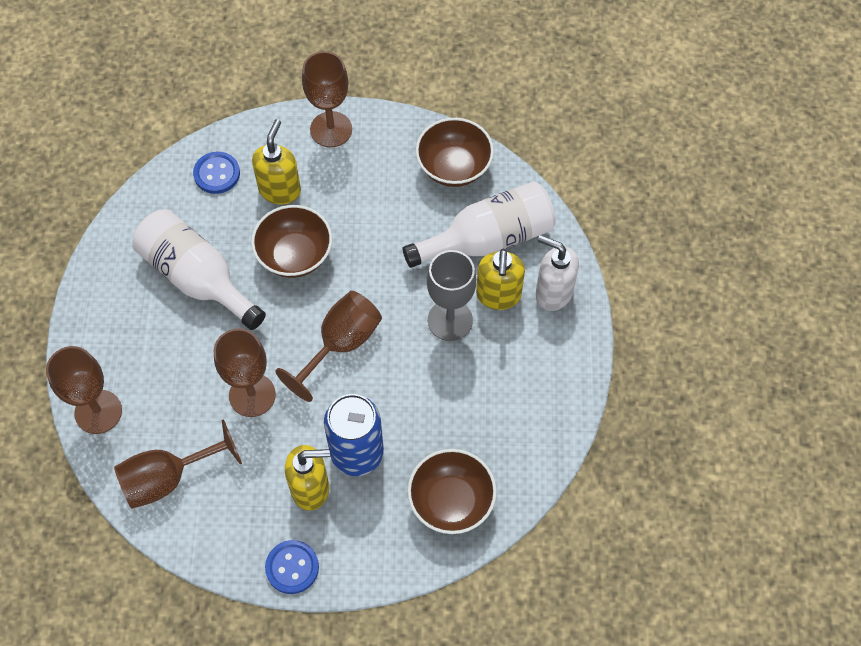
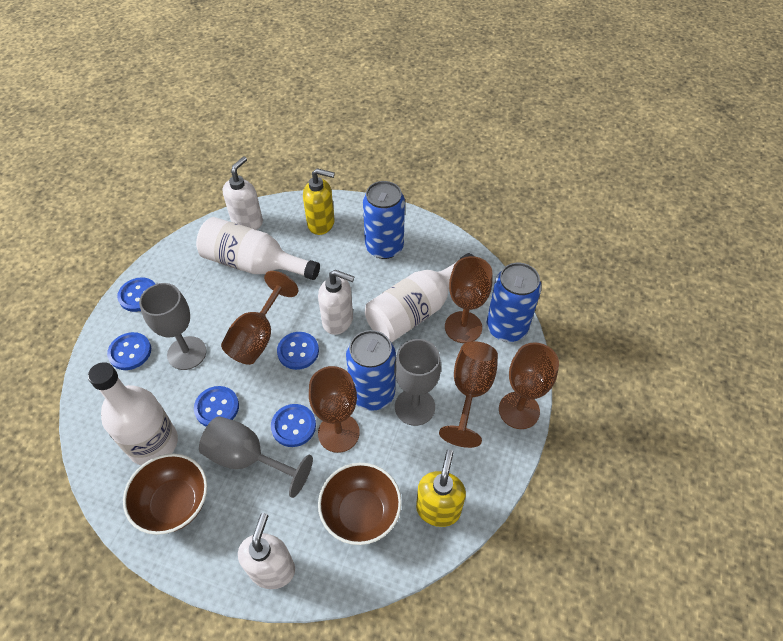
blue button: [193,152,240,194] [265,540,319,594] = 2 -> [107,332,151,370] [117,277,155,312] [194,386,239,427] [271,404,316,447] [277,332,319,370] = 5
blue can: [324,394,384,476] = 1 -> [346,330,396,411] [363,181,405,259] [487,263,542,342] = 3
brown bowl: [251,205,332,278] [408,449,497,534] [416,118,494,187] = 3 -> [123,454,207,535] [318,463,402,545] = 2
grey goblet: [427,250,476,341] = 1 -> [139,283,207,370] [199,416,313,498] [394,339,441,426] = 3
white bottle: [132,209,266,330] [402,181,556,268] = 2 -> [88,362,178,465] [196,217,320,280] [365,253,474,342] = 3
white soap dispenser: [536,235,579,311] = 1 -> [223,156,263,230] [238,513,295,589] [318,270,354,335] = 3
yellow soap dispenser: [252,119,301,204] [285,445,330,511] [476,249,525,310] = 3 -> [303,168,335,235] [416,450,466,527] = 2

